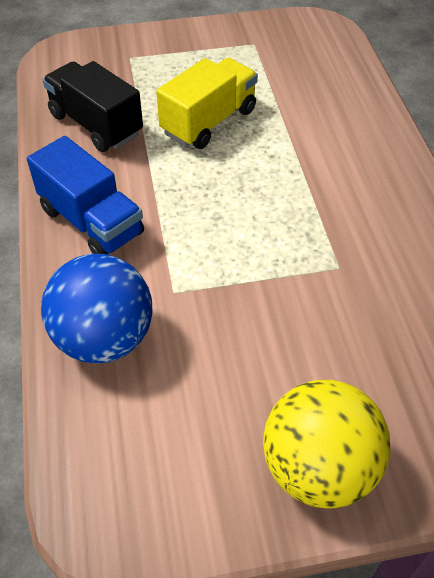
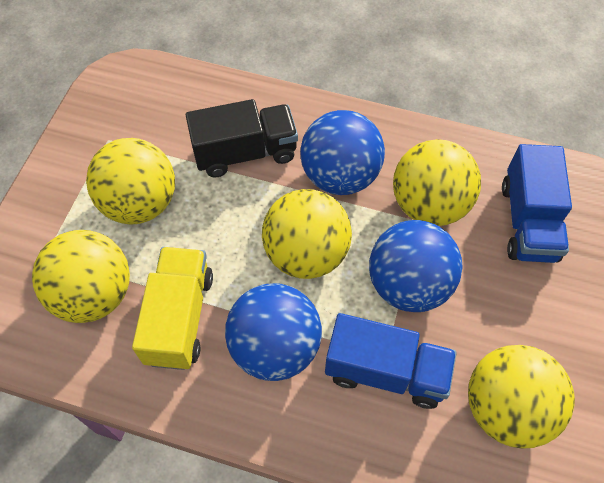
blue ball: [41,254,153,364] = 1 -> [225,283,322,381] [300,110,385,195] [369,220,463,312] = 3
blue truck: [27,136,144,255] = 1 -> [325,313,457,409] [502,144,572,263] = 2
yellow ball: [263,380,390,509] = 1 -> [32,230,130,323] [86,138,175,224] [262,189,352,279] [393,139,481,226] [468,345,575,449] = 5

